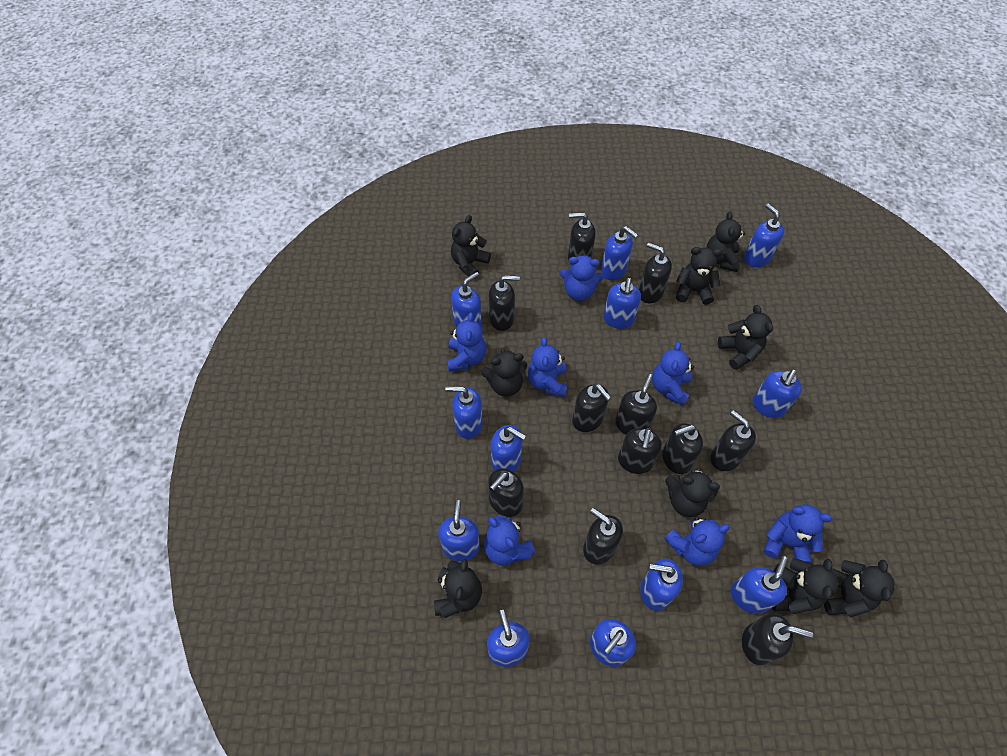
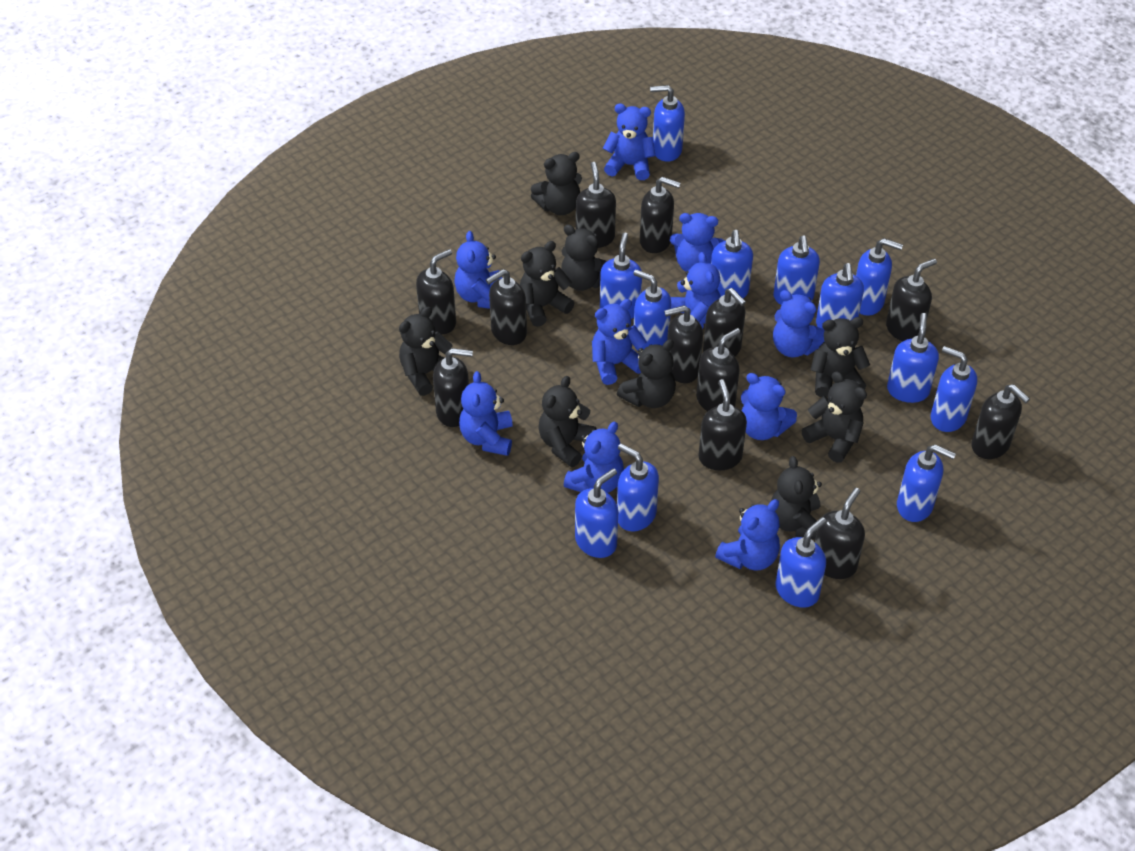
black soap dispenser: [488,468,524,517] [489,275,520,331] [568,212,596,260] [572,383,611,432] [583,508,623,564] [615,374,657,434] [618,428,662,474] [639,243,672,304] [662,423,703,474] [710,410,756,471] [742,613,813,665] = 11 -> [416,249,456,334] [433,348,473,427] [486,269,527,345] [576,162,616,248] [640,177,681,253] [664,305,703,383] [696,328,740,411] [699,379,747,470] [703,288,746,357] [815,488,865,579] [886,259,937,341] [971,384,1030,459] = 12
blue soap dispenser: [438,500,480,561] [445,386,483,439] [451,272,482,326] [487,610,530,667] [491,425,526,472] [590,619,636,667] [601,226,638,280] [603,278,641,329] [641,559,683,611] [731,556,788,614] [744,204,784,267] [753,369,802,418] = 12 -> [575,468,618,558] [600,232,642,319] [617,444,659,531] [633,270,671,351] [650,85,685,162] [711,230,753,298] [774,235,820,305] [776,517,826,608] [816,263,864,329] [856,238,903,316] [887,313,939,403] [897,445,956,522] [931,346,977,432] = 13
blue teddy bear: [447,312,486,372] [484,515,535,565] [528,337,567,397] [560,255,603,301] [652,341,694,406] [664,517,730,566] [764,504,832,563] = 7 -> [454,231,502,309] [459,371,513,456] [564,421,624,493] [592,299,647,385] [603,103,656,180] [670,213,725,272] [671,252,721,329] [715,499,780,570] [741,373,797,440] [773,290,825,358] = 10

